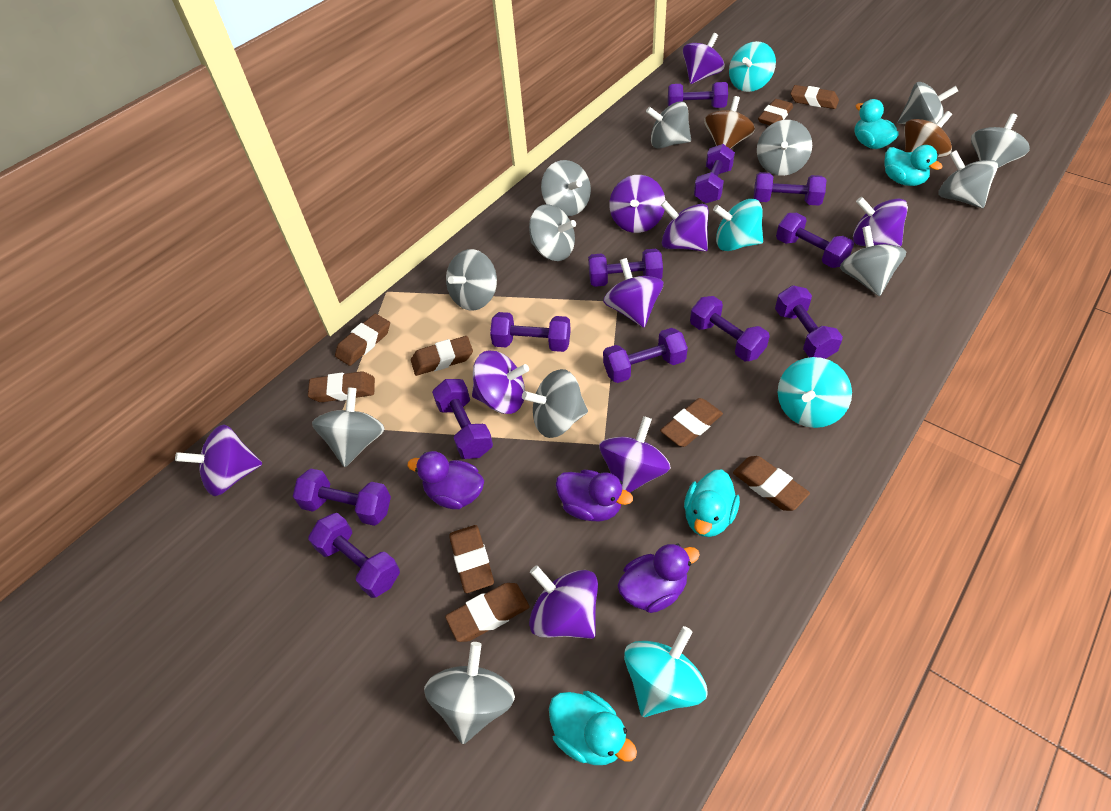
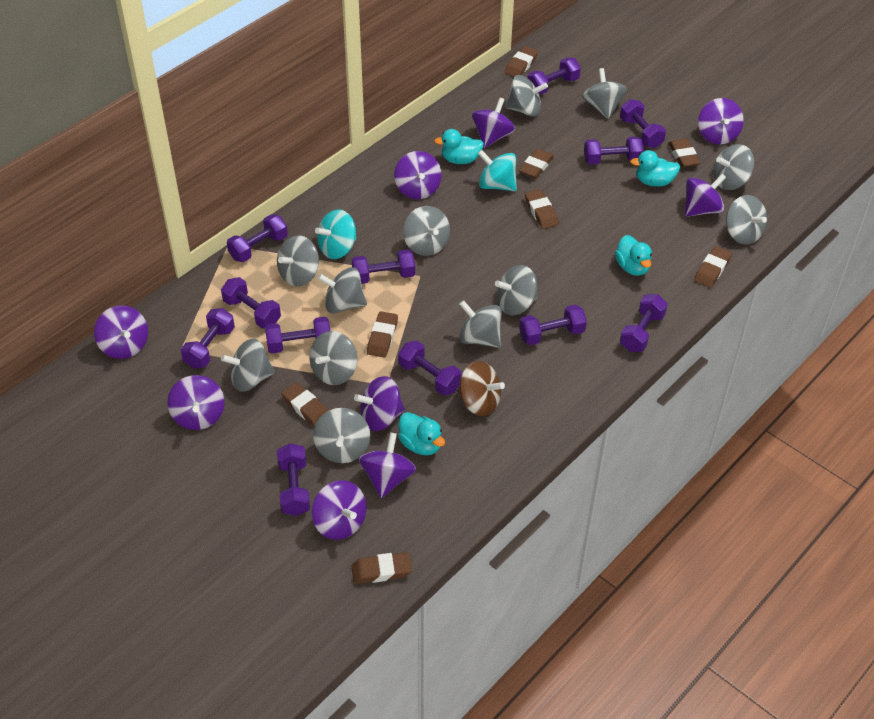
brown eraser: [308,371,375,402] [335,314,390,366] [411,336,473,376] [445,583,530,642] [449,525,494,593] [660,398,723,447] [733,456,810,511] [758,99,793,125] [790,85,839,109] = 9 -> [281,382,328,427] [351,552,412,584] [367,311,398,357] [505,46,538,77] [519,149,554,178] [525,189,559,229] [668,139,700,168] [694,246,732,288] = 8
brown spinning top: [704,96,755,149] [904,111,952,158] = 2 -> [457,361,505,416] = 1
purple duck: [407,451,484,509] [556,470,633,522] [617,544,700,613] = 3 -> none = 0
turquoise spinning top: [624,626,707,717] [713,199,763,251] [729,41,776,92] [778,357,852,428] = 4 -> [315,209,357,259] [478,150,517,191] = 2

